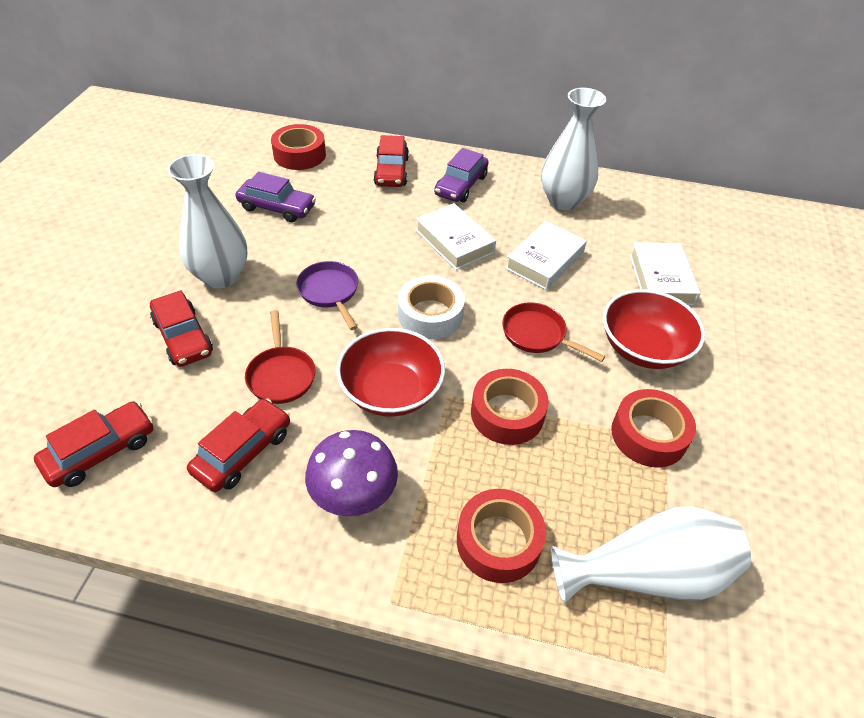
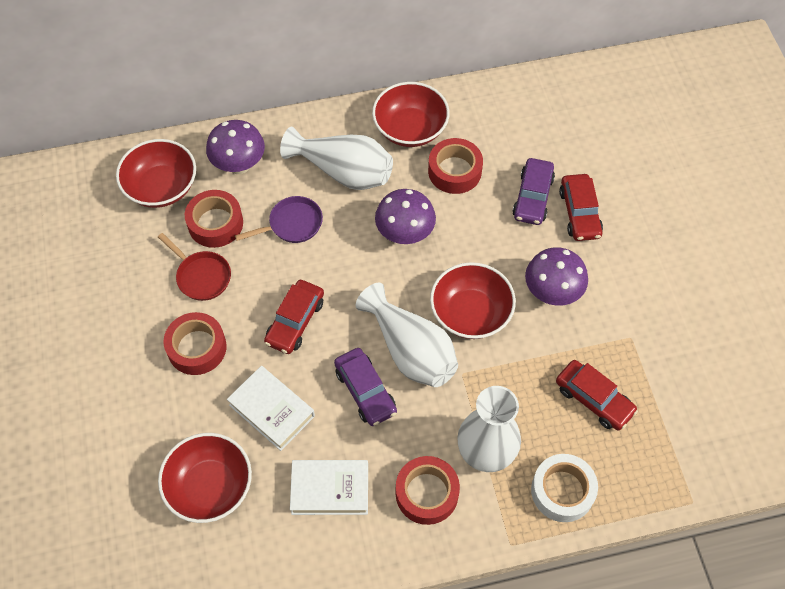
purple mushroom: [305,430,398,516] = 1 -> [206,120,265,174] [375,189,436,244] [525,247,588,306] = 3
red bowl: [336,328,445,417] [603,289,705,369] = 2 -> [116,139,196,208] [158,433,252,523] [372,82,450,147] [430,262,516,339] = 4
red car: [34,401,153,487] [150,290,213,367] [187,398,290,492] [374,135,409,187] = 4 -> [264,280,324,354] [556,360,638,431] [559,174,603,241] = 3
red pan: [245,310,315,404] [502,302,605,362] = 2 -> [158,233,231,301] = 1
white book: [416,203,496,270] [505,221,587,290] [629,242,700,306] = 3 -> [227,366,315,451] [290,460,368,515] = 2

